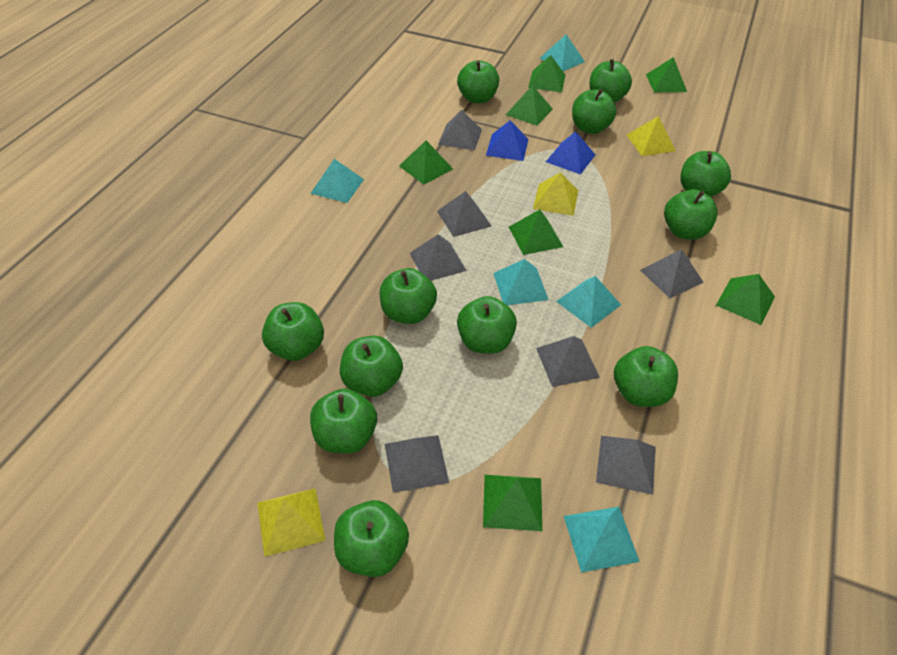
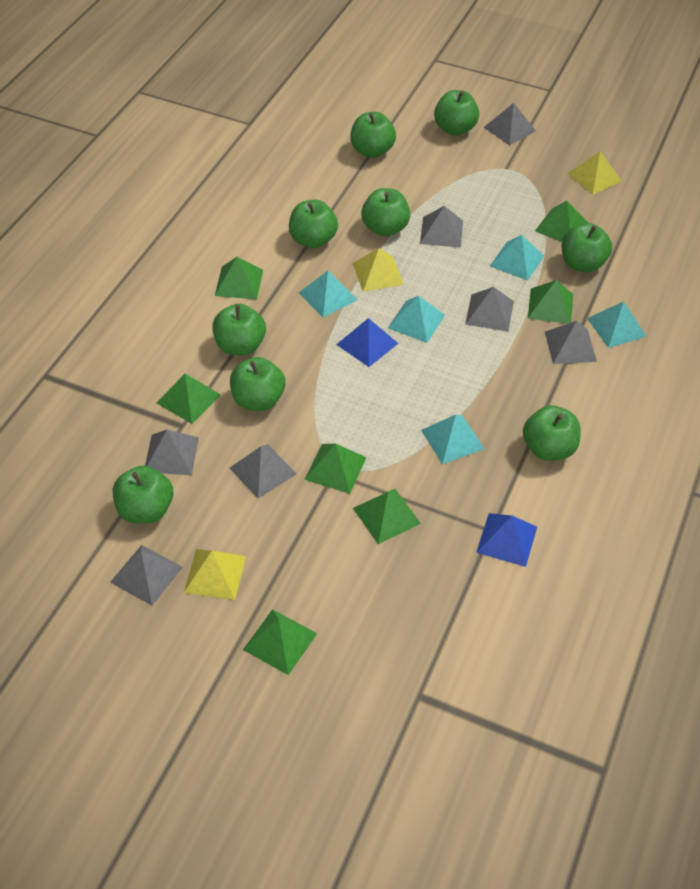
green apple: [262,302,324,361] [310,388,377,454] [334,500,409,577] [340,336,403,397] [380,268,437,324] [457,60,499,103] [457,296,517,354] [572,89,617,134] [590,59,632,103] [614,346,678,407] [664,189,718,240] [680,151,731,197] = 12 -> [113,465,173,524] [212,304,266,356] [230,357,285,411] [289,200,338,248] [350,112,396,158] [361,188,410,236] [434,90,479,135] [523,405,581,461] [562,223,612,273] = 9

